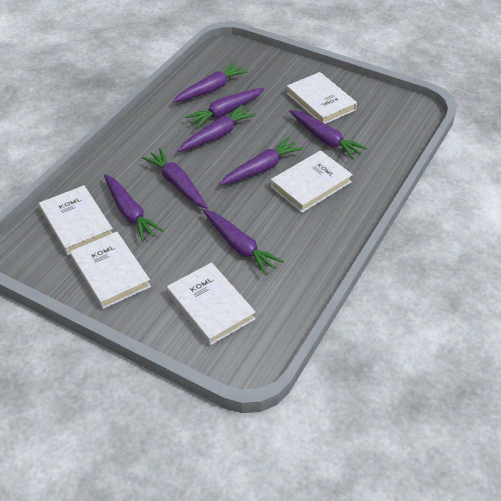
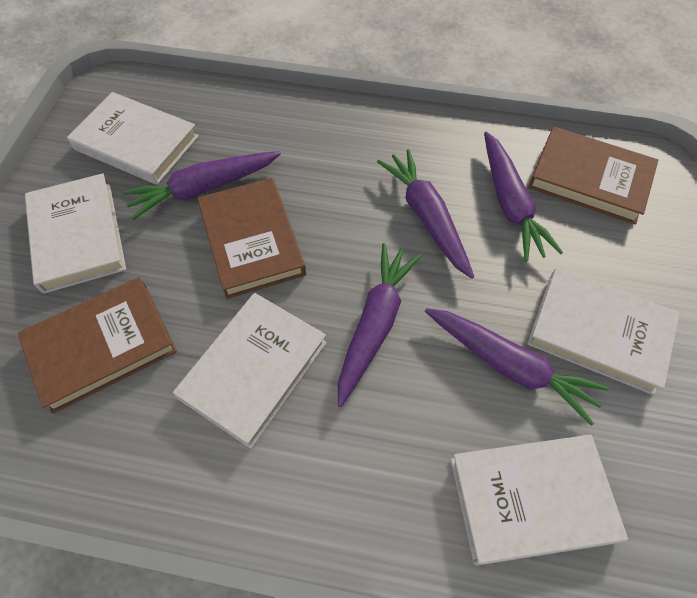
brown book: none = 0 -> [17,277,177,414] [197,178,306,299] [528,126,658,225] = 3
purple carrot: [104,174,164,242] [142,148,208,209] [173,62,248,103] [178,105,256,152] [185,88,264,128] [203,209,284,276] [220,137,303,186] [289,110,367,159] = 8 -> [122,151,281,220] [338,243,421,407] [377,149,474,279] [425,308,609,426] [484,131,563,262] = 5

